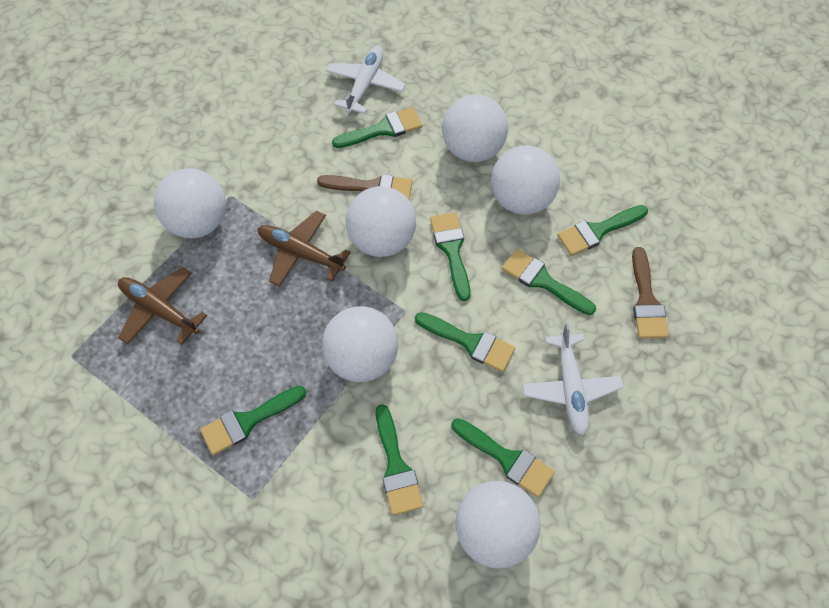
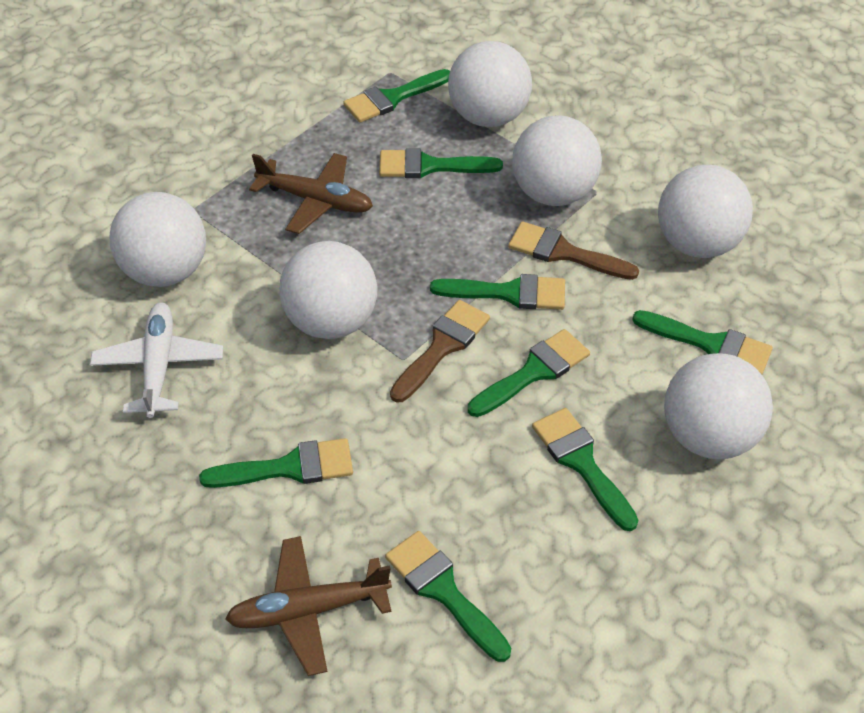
white plane: [326,46,406,114] [522,323,623,436] = 2 -> [90,302,223,418] = 1

